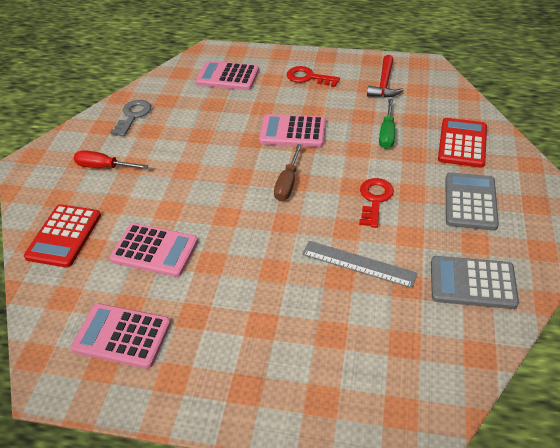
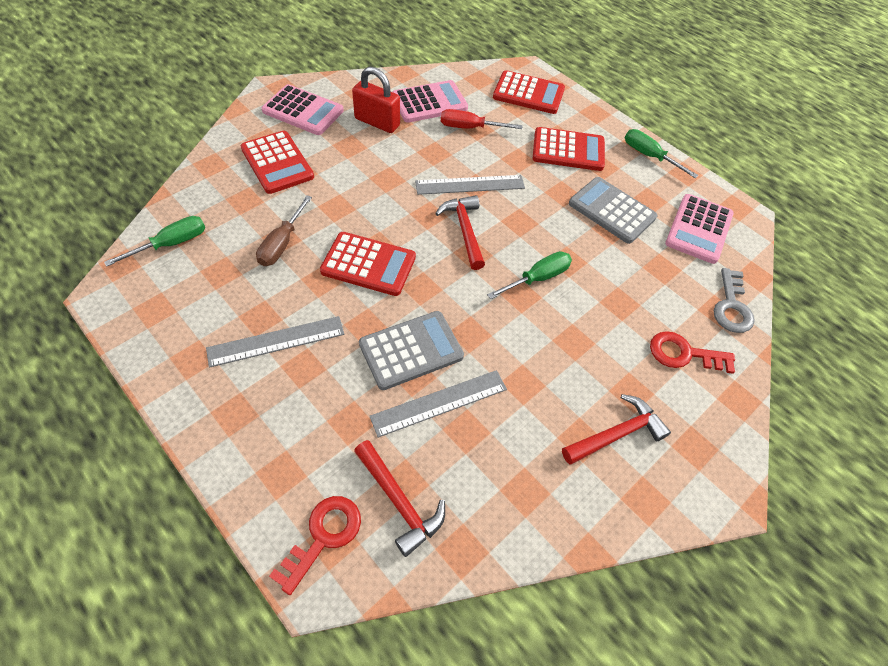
green screwdriver: [379,99,395,149] = 1 -> [104,216,205,267] [487,251,572,299] [625,129,699,178] = 3
grey ruler: [302,241,418,288] = 1 -> [206,316,344,368] [370,370,507,438] [415,175,525,195] = 3
pink calculator: [71,303,171,369] [110,223,198,277] [195,61,259,90] [259,114,326,147] = 4 -> [262,84,344,135] [393,80,468,123] [665,194,734,264] = 3
red calculator: [24,204,101,268] [438,118,487,168] = 2 -> [241,131,314,194] [320,232,416,296] [493,70,565,114] [533,127,605,171] = 4
red hammer: [367,55,404,98] = 1 -> [354,440,445,557] [435,195,485,270] [562,394,671,465] = 3
red padlock: none = 0 -> [352,67,400,133] = 1

